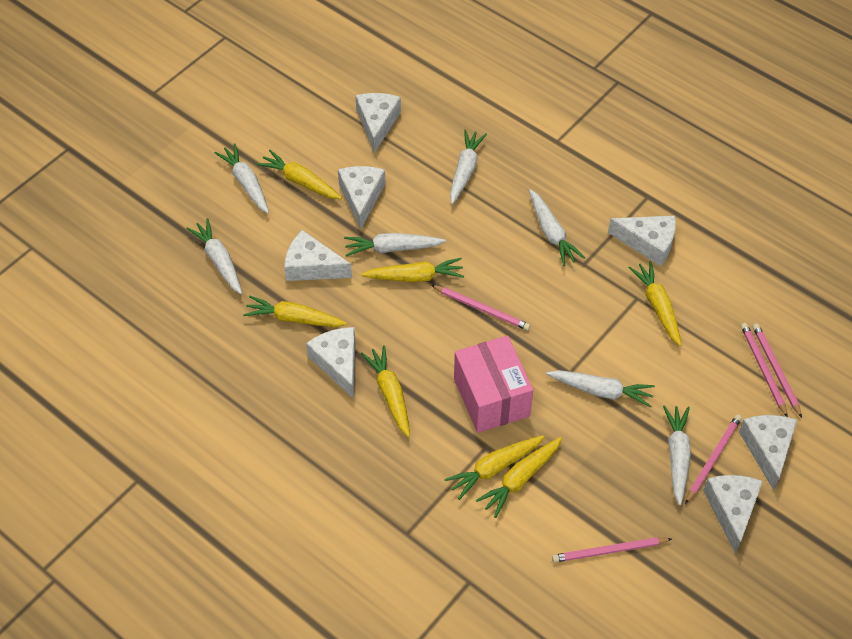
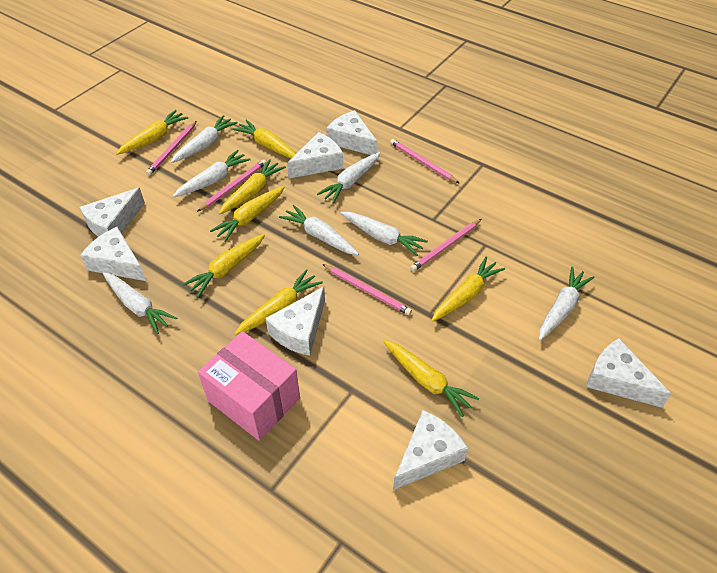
yellow carrot: [243,296,348,327] [256,150,342,199] [361,258,464,282] [361,345,410,437] [444,435,545,500] [476,437,562,518] [629,261,681,346] = 7 -> [116,110,188,155] [183,234,265,297] [210,186,285,242] [219,159,286,214] [233,119,296,159] [234,269,323,335] [383,340,479,417] [432,256,505,322] = 8

